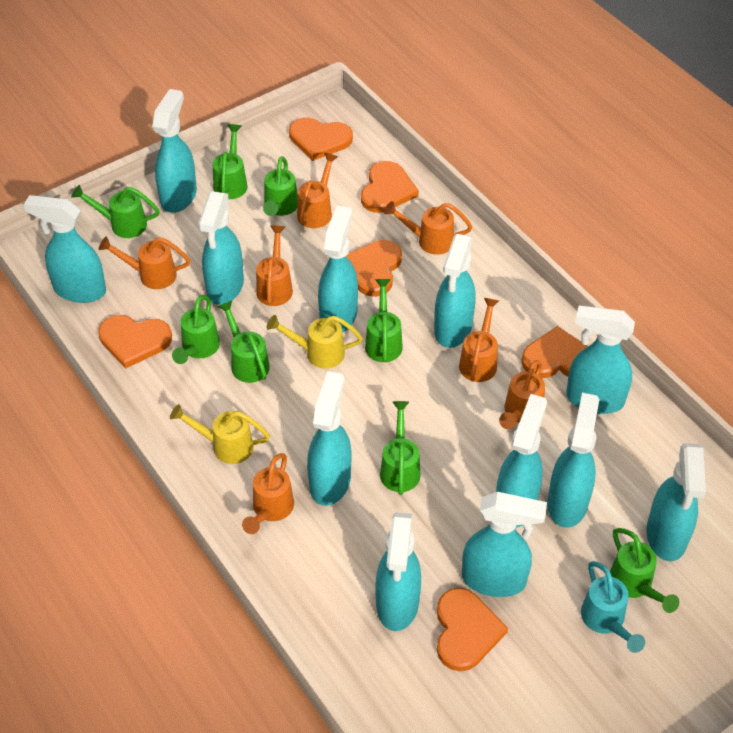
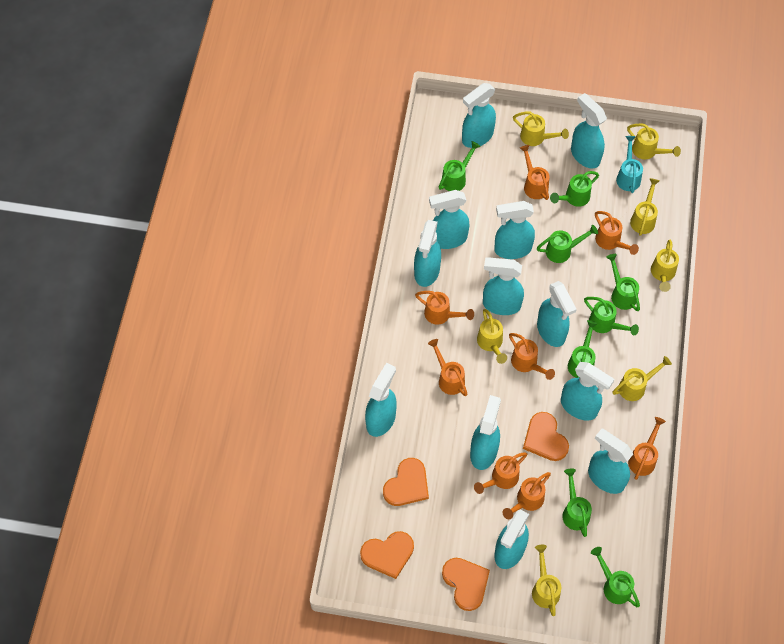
orange heart: [98,315,172,369] [289,118,353,161] [346,240,402,297] [361,161,419,213] [437,588,508,671] [521,326,588,378] = 6 -> [360,531,414,579] [383,458,429,506] [442,558,490,611] [523,412,569,461] = 4
orange watering can: [99,236,190,289] [242,453,294,534] [256,226,293,306] [297,153,338,228] [384,201,472,255] [459,298,499,382] [499,360,545,429] = 7 -> [415,291,474,325] [428,339,468,396] [474,452,527,494] [503,472,551,519] [509,333,555,380] [520,145,549,200] [595,211,639,255] [628,417,666,480] = 8
yellow watering can: [170,404,270,464] [267,315,363,369] = 2 -> [477,309,507,364] [513,111,569,146] [532,545,561,616] [612,356,672,401] [627,123,681,159] [630,178,659,236] [651,239,679,292] = 7

